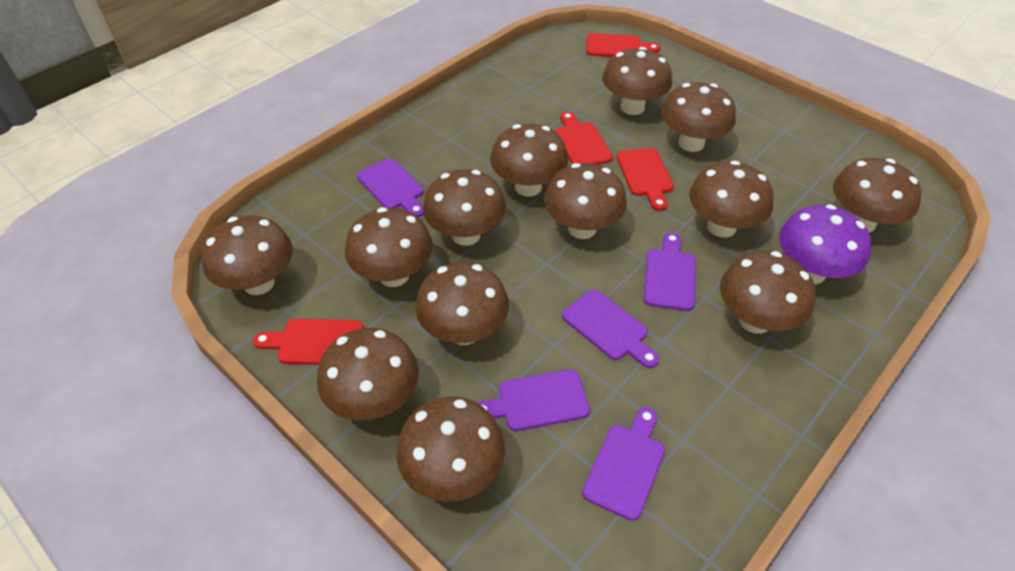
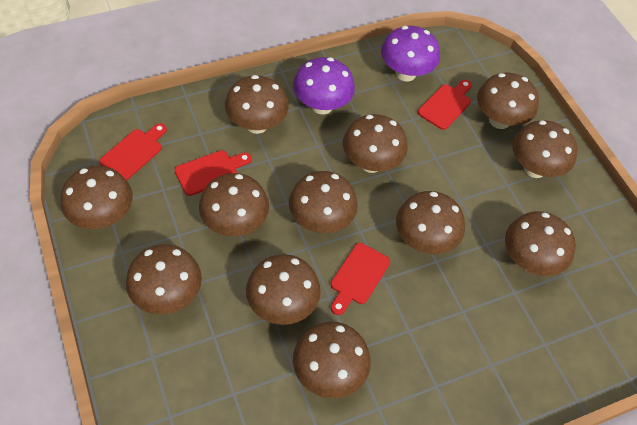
brown mushroom: [201,215,293,295] [317,328,419,420] [345,207,433,287] [396,396,505,502] [415,262,509,345] [423,169,506,246] [490,124,568,197] [544,163,627,239] [602,47,672,115] [661,83,736,152] [689,161,774,238] [720,251,815,334] [833,158,922,233] = 13 -> [61,166,133,229] [126,244,202,314] [199,173,269,236] [225,75,289,134] [246,254,320,325] [289,171,358,233] [293,322,371,398] [343,114,408,173] [396,191,465,255] [477,73,539,129] [505,211,576,276] [512,120,577,178] = 12
purple cutting board: [357,158,424,217] [477,369,590,431] [562,290,659,368] [582,407,665,521] [644,232,696,311] = 5 -> none = 0
purple mushroom: [779,204,871,284] = 1 -> [293,57,355,114] [381,26,440,81] = 2

